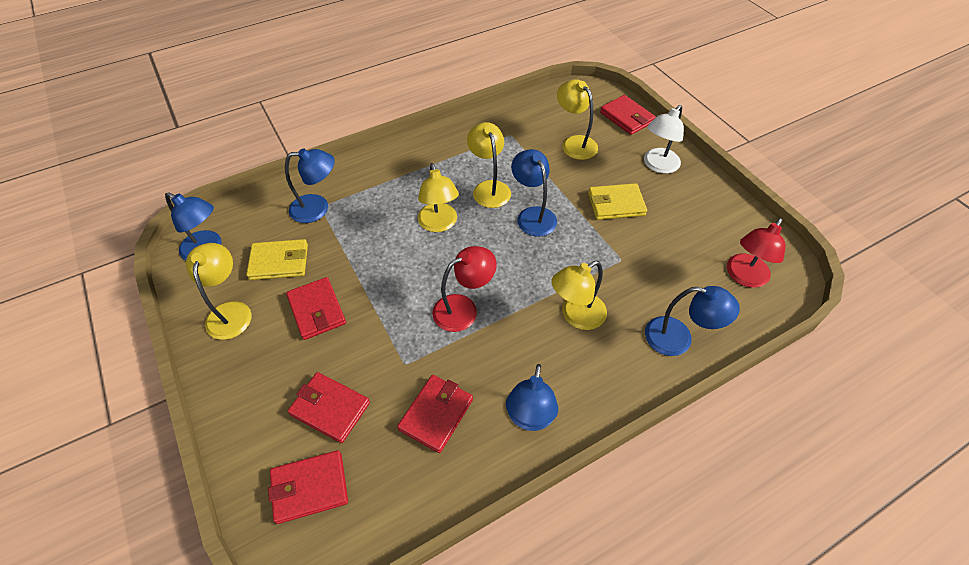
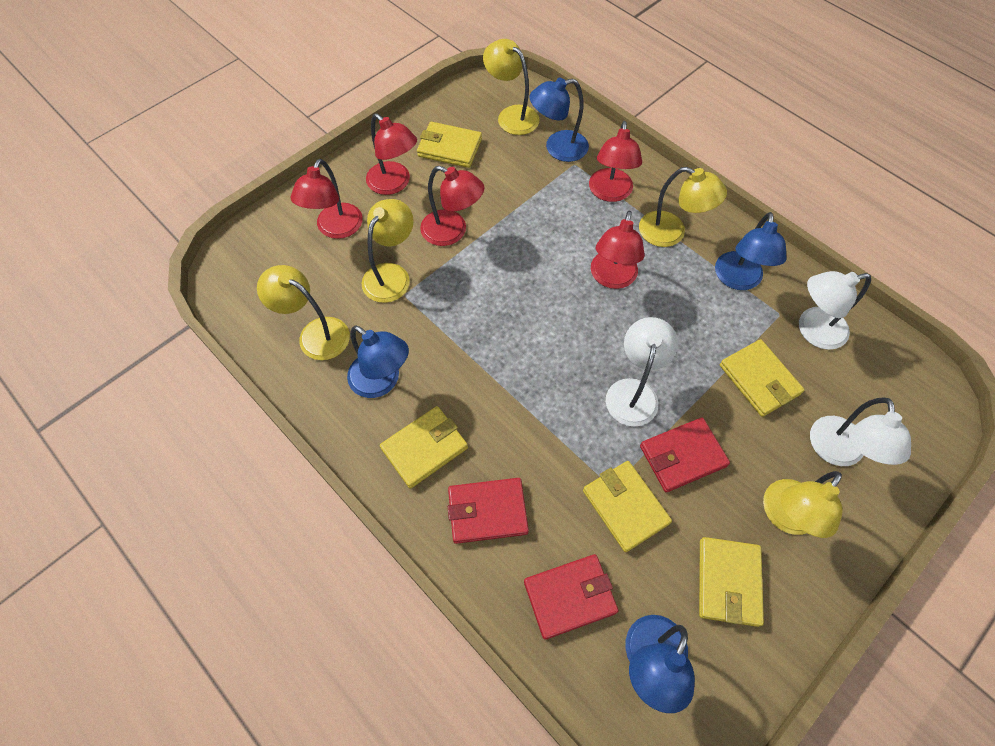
blue lamp: [165,192,222,261] [285,148,335,223] [506,364,558,431] [511,149,557,236] [645,286,740,356] = 5 -> [347,325,409,398] [530,78,589,162] [625,615,695,713] [715,212,787,290] = 4
red lamp: [432,246,497,332] [727,218,786,288] = 2 -> [291,159,363,239] [366,114,417,195] [420,166,484,246] [589,121,642,202] [591,211,645,289] = 5
red wallet: [268,450,348,524] [286,277,346,340] [288,372,370,443] [397,375,473,453] [600,95,656,135] = 5 -> [448,478,529,544] [524,554,618,640] [640,418,730,492] = 3
white lamp: [644,105,684,174] = 1 -> [606,317,678,427] [799,271,871,350] [810,397,911,466] = 3
yellow wallet: [246,239,308,280] [588,183,647,220] = 2 -> [380,406,468,489] [417,122,482,168] [583,461,672,552] [699,537,764,627] [720,339,805,417] = 5

